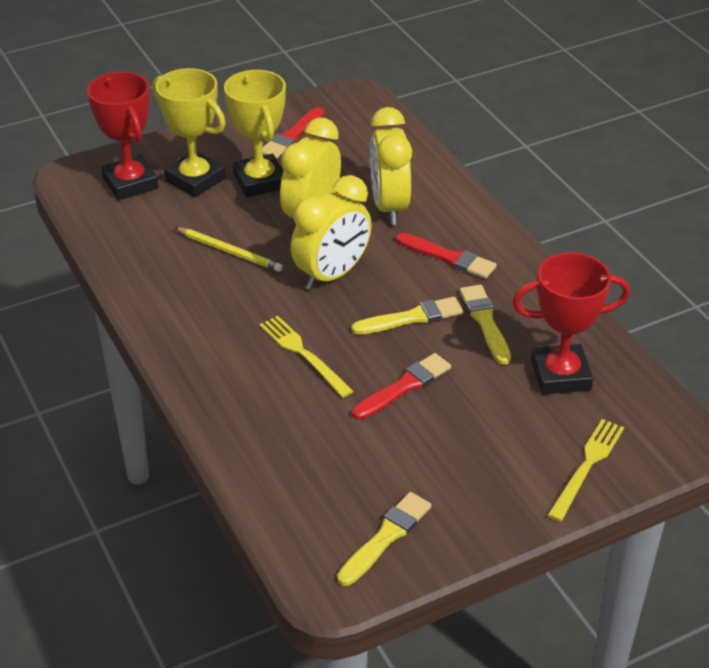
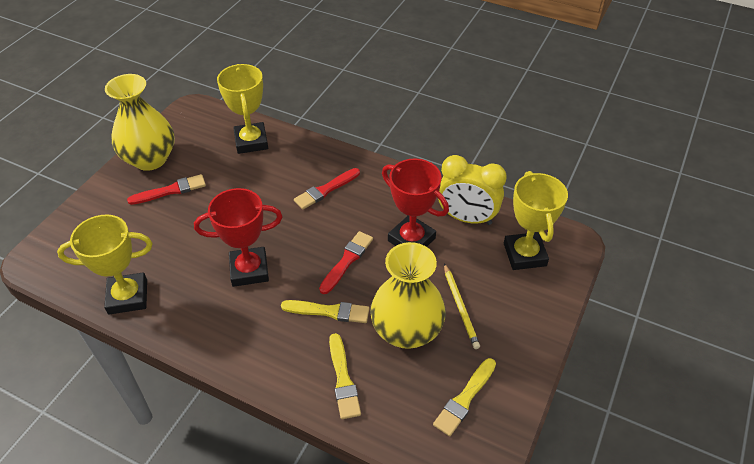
yellow clock: [280,118,341,218] [291,175,372,290] [370,107,412,225] = 3 -> [438,155,507,225] = 1
yellow fork: [260,316,353,398] [548,419,624,522] = 2 -> none = 0
yellow trophy: [152,68,226,197] [224,70,286,197] = 2 -> [57,215,152,315] [217,64,268,154] [504,171,568,270] = 3
yellow vase: none = 0 -> [105,74,175,171] [370,242,446,349] = 2

